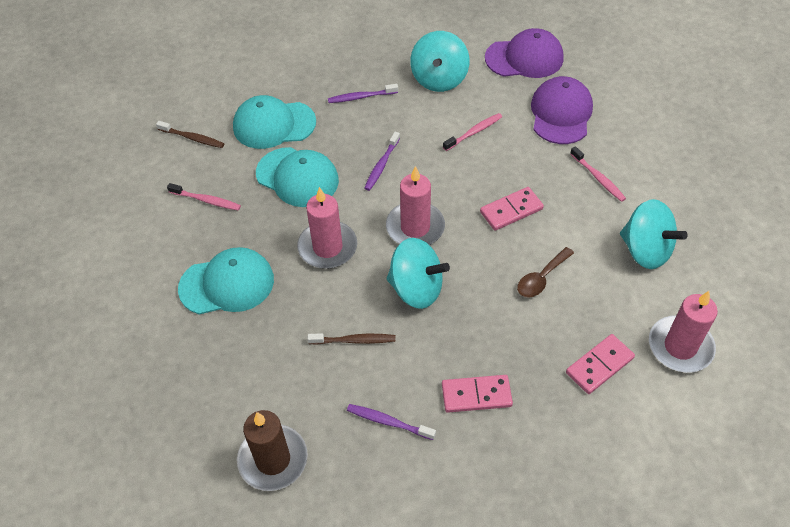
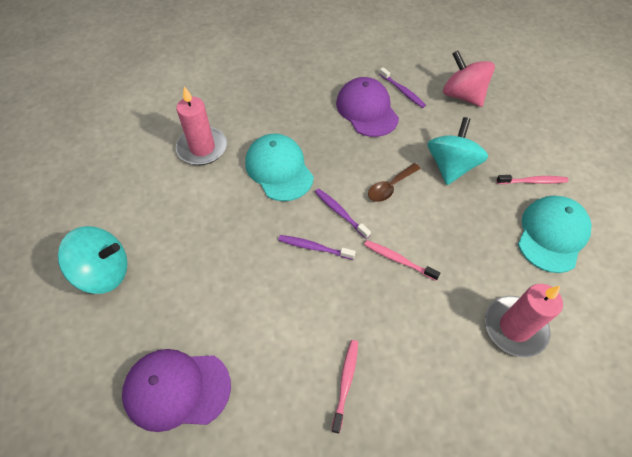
brown candle: [237,410,308,491] = 1 -> none = 0
brown toothbrush: [156,121,224,148] [308,333,396,345] = 2 -> none = 0
pink candle: [297,187,357,269] [386,166,445,245] [649,291,718,373] = 3 -> [176,86,227,165] [485,284,563,357] = 2
pink domino: [442,375,513,413] [480,187,544,231] [566,334,635,394] = 3 -> none = 0
pink spinning top: none = 0 -> [443,50,495,107] = 1
turquoise cap: [178,247,274,315] [233,95,316,149] [256,147,339,207] = 3 -> [245,134,314,201] [518,196,592,273] = 2
turquoise spinning top: [387,238,450,309] [410,31,470,92] [620,199,687,269] = 3 -> [58,226,127,294] [427,117,488,185] = 2

